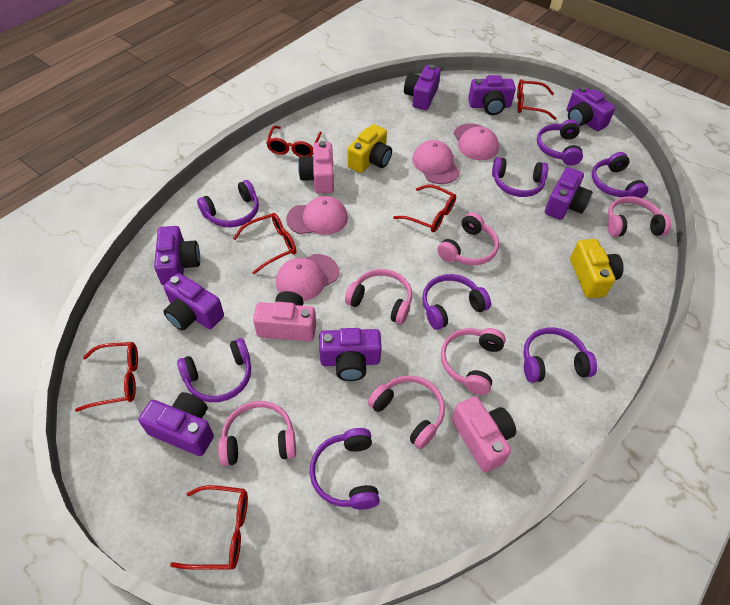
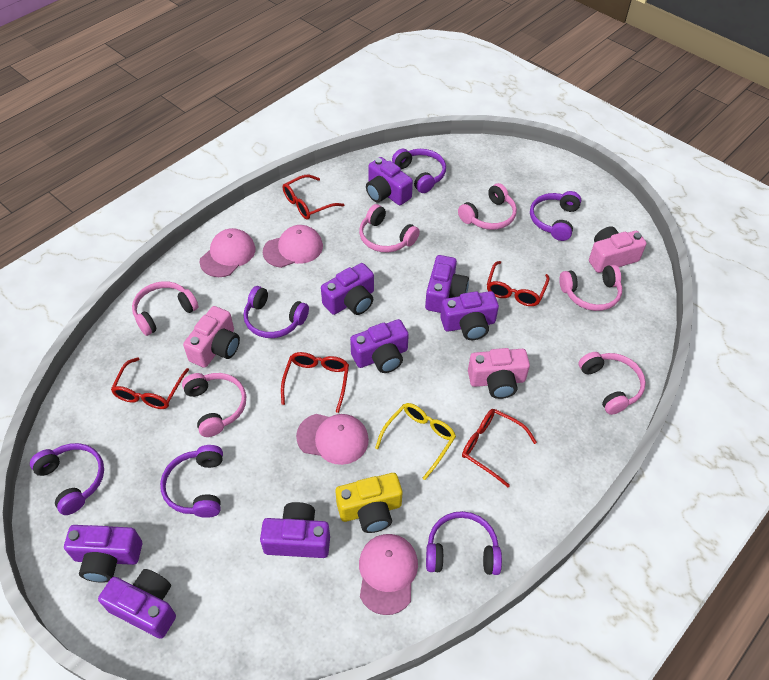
purple headphones: [177,338,251,402] [197,180,259,227] [310,428,380,510] [422,274,491,330] [492,157,548,197] [523,327,597,383] [537,120,583,166] [592,152,648,198] = 8 -> [30,443,104,515] [160,445,223,518] [243,286,309,338] [392,149,446,193] [426,511,502,575] [530,191,581,241] = 6
red glasses: [75,342,138,412] [170,485,248,570] [233,213,296,274] [266,126,322,157] [393,185,456,232] [517,79,557,120] = 6 -> [111,357,189,409] [281,352,349,413] [283,175,344,219] [462,409,537,487] [487,261,550,306] = 5
yellow camera: [347,124,392,173] [570,239,624,298] = 2 -> [335,473,402,533] = 1
yellow glasses: none = 0 -> [375,403,456,480] = 1

